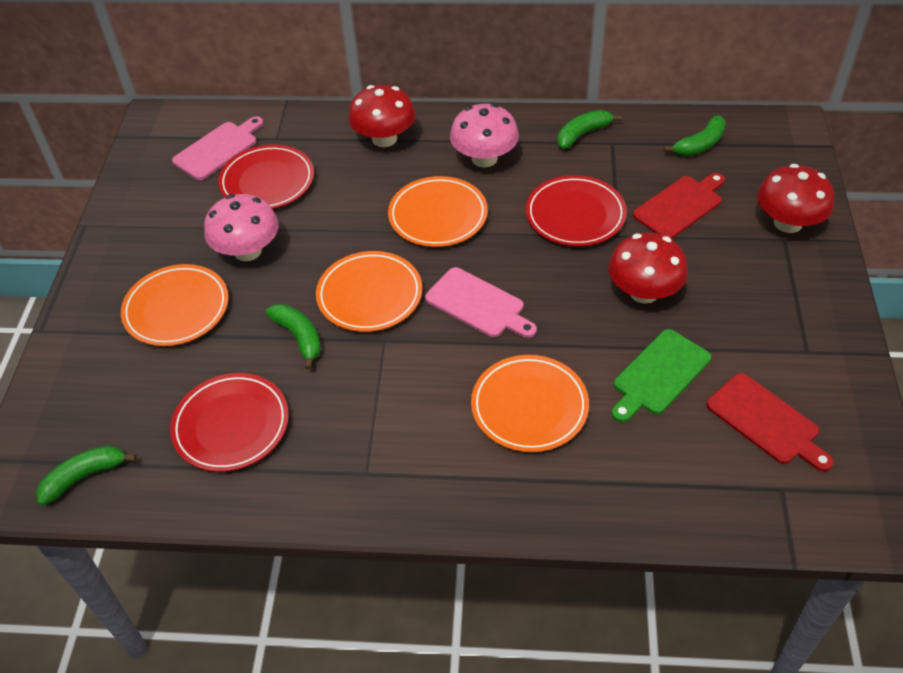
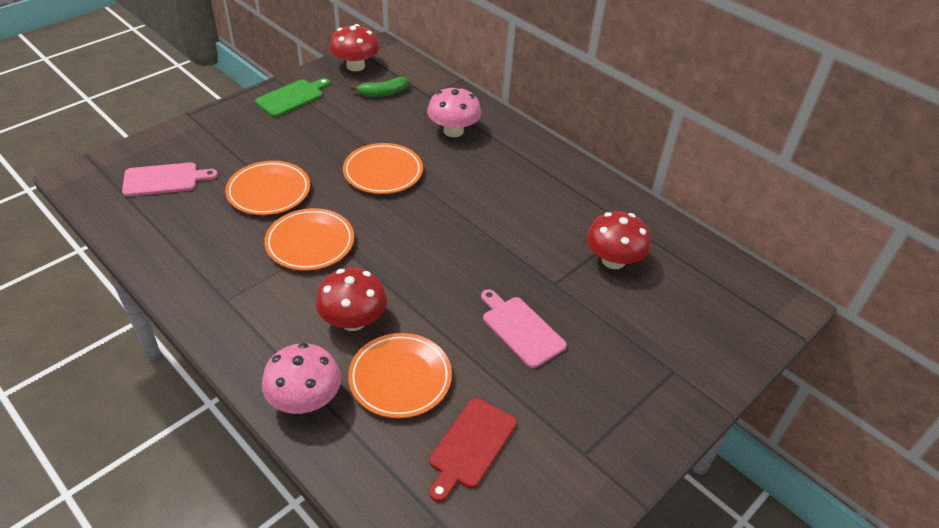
green banana: [36,445,137,505] [266,304,321,369] [557,110,622,149] [664,115,726,156] = 4 -> [350,77,408,97] = 1
red cutting board: [633,173,725,239] [706,373,834,472] = 2 -> [429,398,517,502] = 1
red plate: [170,373,289,472] [218,144,314,209] [526,175,627,246] = 3 -> none = 0

